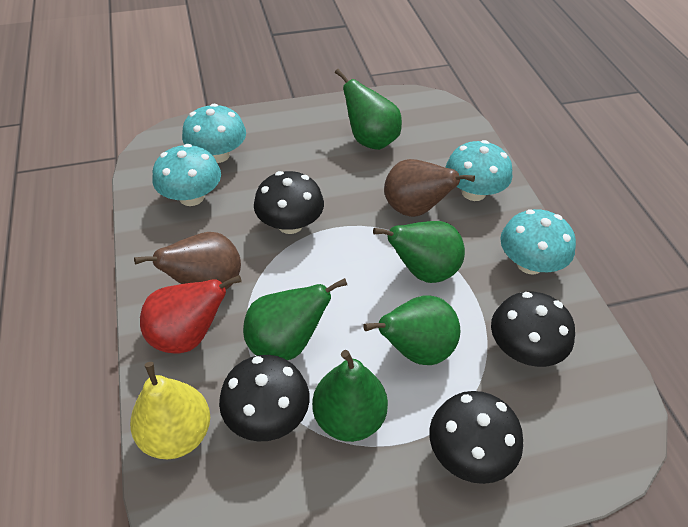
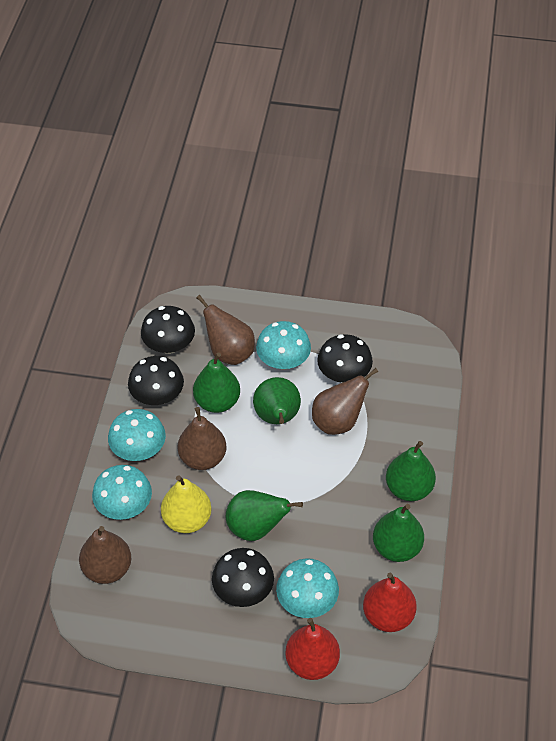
brown pear: [134,232,241,290] [384,159,475,217] = 2 -> [79,526,131,584] [178,407,226,470] [196,295,255,365] [312,368,378,435] = 4
red pear: [140,275,242,354] = 1 -> [285,618,340,680] [363,573,417,632] = 2

